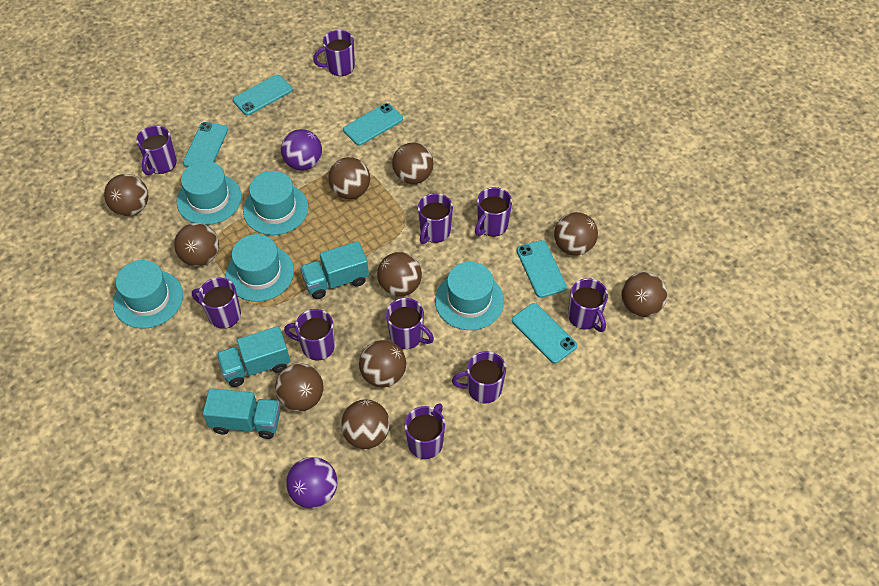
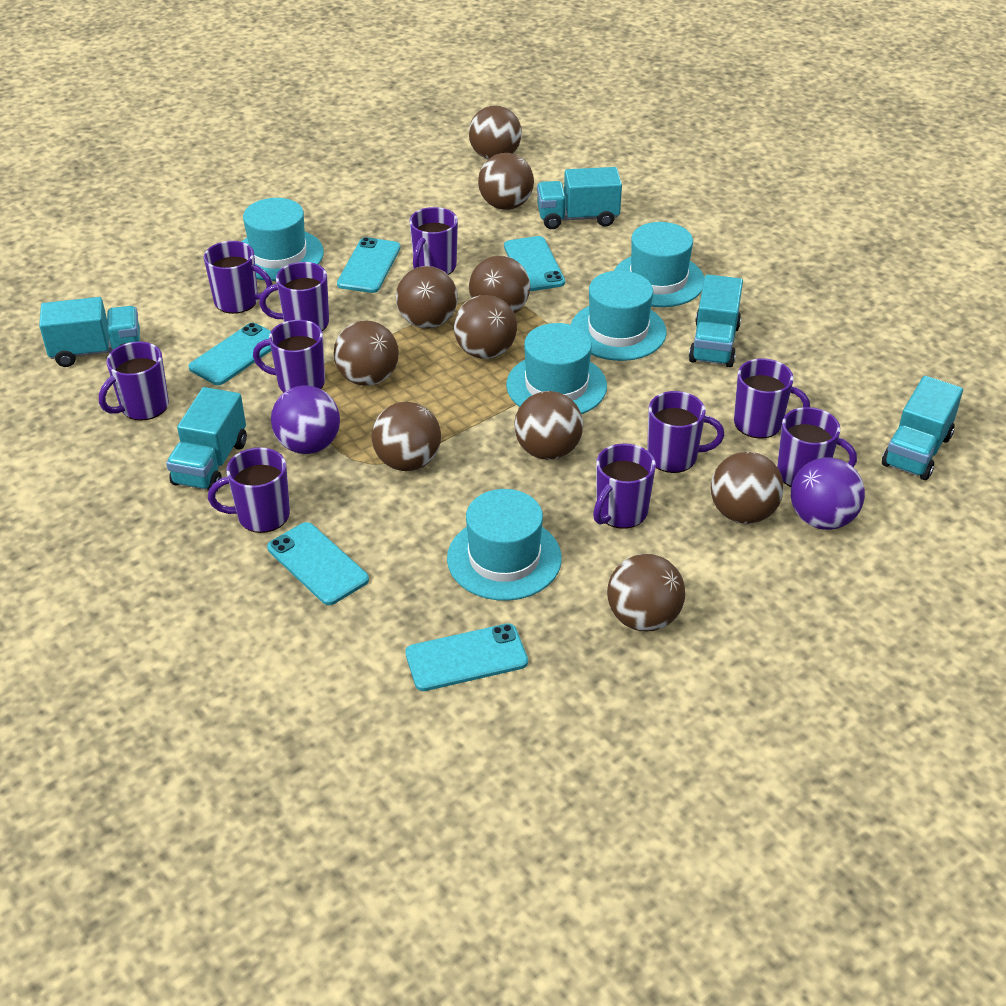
turquoise truck: [203,388,281,439] [216,326,290,387] [300,241,369,299] = 3 -> [39,297,140,367] [166,387,247,490] [537,167,622,229] [689,274,743,367] [882,376,963,480] = 5

